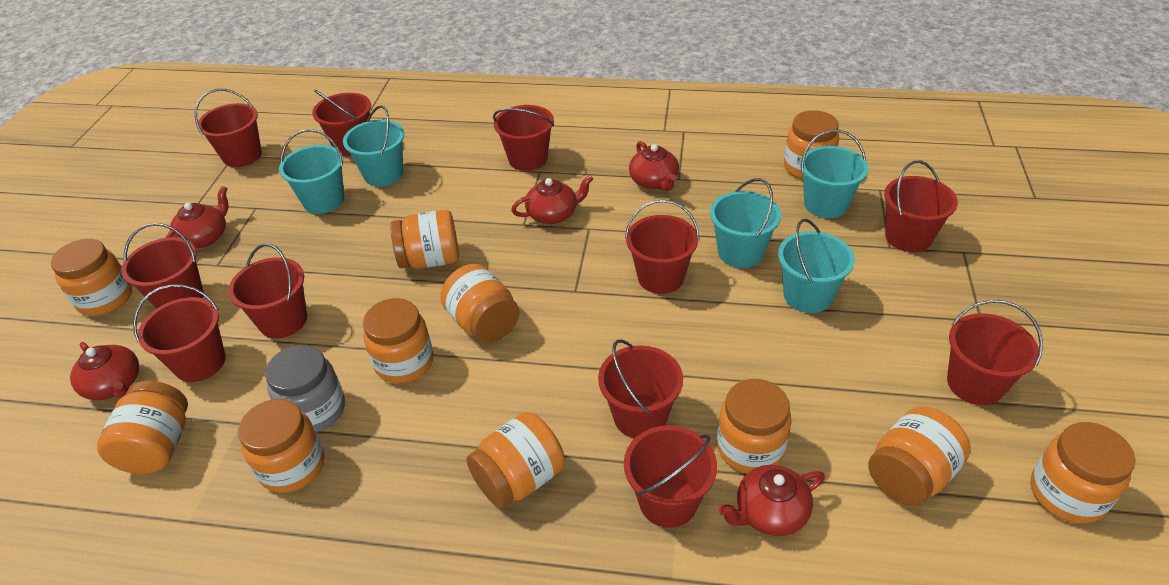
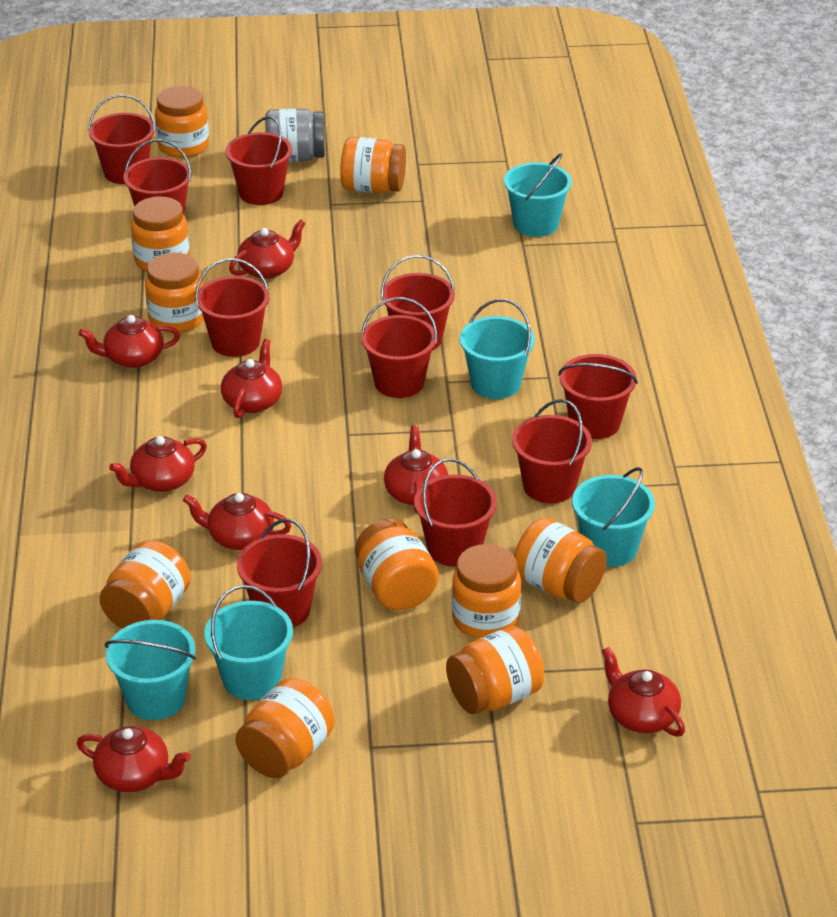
orange jar: [51,239,132,316] [97,381,188,474] [238,399,324,493] [363,298,433,384] [390,210,459,269] [440,264,519,343] [466,412,565,509] [717,379,791,474] [784,110,839,179] [868,407,971,506] [1030,422,1136,524] = 11 -> [99,540,191,629] [131,196,190,272] [145,253,204,333] [155,86,209,158] [236,678,335,778] [340,137,406,193] [355,519,439,611] [446,626,545,714] [452,544,521,639] [514,518,607,603] = 10
red bucket: [121,223,204,309] [133,284,226,382] [195,89,262,167] [228,244,307,338] [312,90,371,156] [493,105,554,171] [598,339,683,438] [624,425,717,528] [625,200,700,294] [884,160,958,252] [947,300,1043,405] = 11 -> [88,94,156,184] [123,139,192,215] [195,258,269,357] [226,116,292,205] [237,519,322,628] [361,297,437,398] [381,255,455,350] [414,458,497,567] [512,399,592,503] [558,354,638,439] = 10
red teapot: [70,342,139,400] [165,186,228,248] [511,175,593,224] [629,141,679,191] [718,465,825,536] = 5 -> [77,726,190,792] [79,315,180,368] [109,436,207,492] [183,493,291,550] [221,339,282,418] [229,220,306,279] [384,425,448,513] [602,647,685,737] = 8

